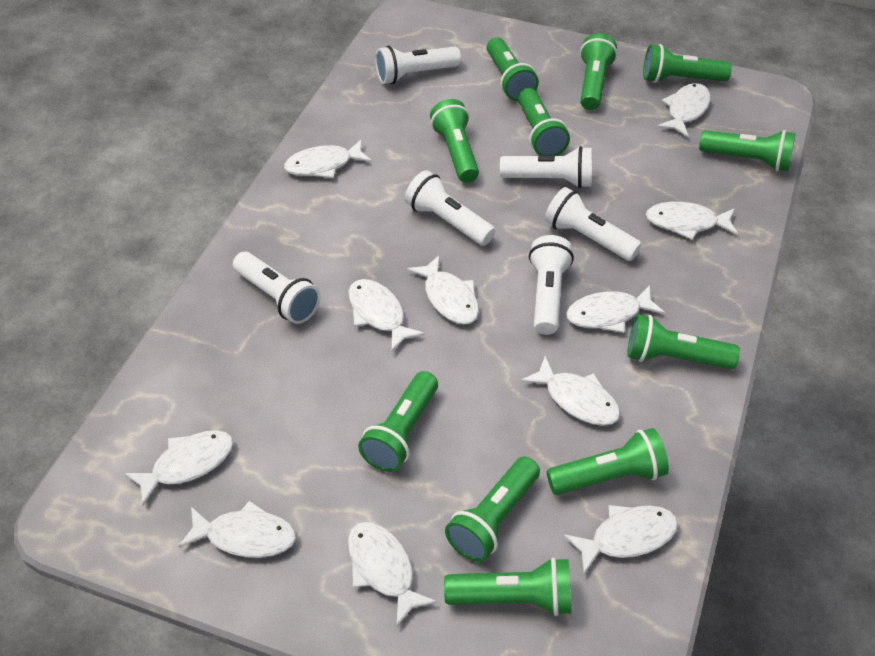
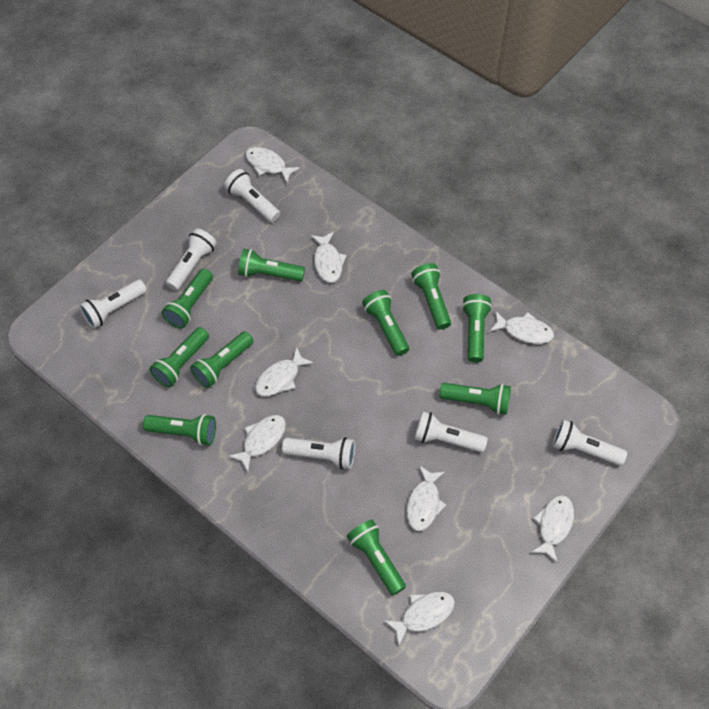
green flashlight: [358,371,438,472] [430,99,479,183] [444,557,571,616] [445,457,540,562] [487,37,539,101] [518,88,570,156] [547,428,669,495] [580,33,617,110] [627,314,740,369] [643,44,732,83] [699,130,796,171] = 11 -> [143,414,216,446] [150,327,209,387] [161,269,213,328] [190,331,253,388] [238,249,305,281] [347,519,406,596] [362,290,409,356] [411,263,451,330] [440,383,511,415] [462,294,492,363] = 10
white fish: [124,430,234,506] [178,501,296,558] [284,139,372,178] [348,279,425,352] [348,522,437,626] [407,255,479,324] [521,356,620,426] [564,505,678,574] [566,285,665,333] [646,202,738,240] [657,83,711,137] = 11 -> [228,415,286,472] [245,147,300,183] [255,347,314,397] [310,232,347,283] [384,592,455,646] [407,465,446,531] [489,310,554,344] [531,495,574,563] = 8

